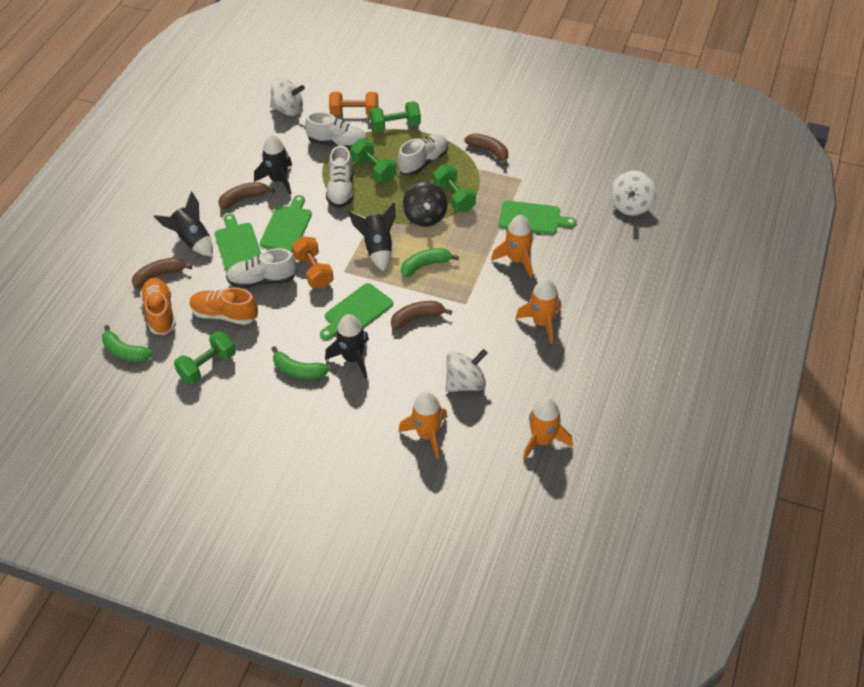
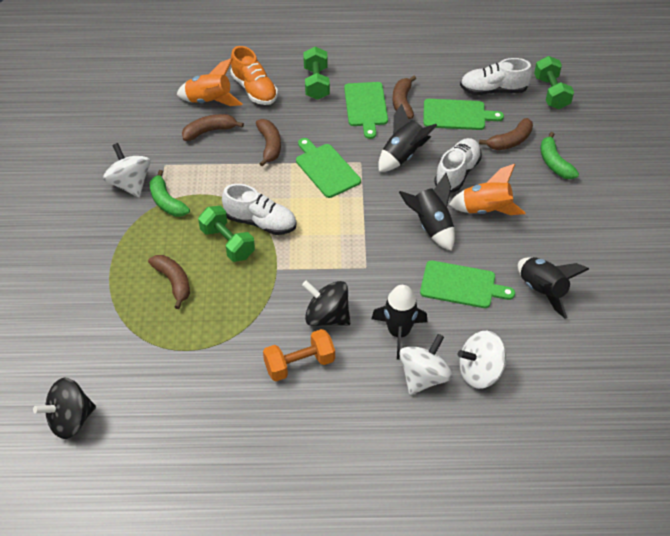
black spinning top: [403,182,447,227] = 1 -> [33,378,96,439] [302,280,350,326] = 2
brown banana: [132,258,192,288] [218,182,275,209] [391,301,452,330] [464,133,508,166] = 4 -> [148,255,190,309] [182,114,244,141] [256,119,281,167] [392,76,416,119] [479,118,533,150] = 5
green banana: [102,325,153,362] [271,346,330,379] [401,248,459,277] = 3 -> [150,170,190,217] [541,132,579,179] = 2
green dumbbell: [174,331,236,384] [351,139,397,183] [370,101,421,132] [433,164,476,212] = 4 -> [198,206,255,262] [303,47,330,100] [534,56,574,109] = 3
orange dumbbell: [292,236,334,289] [329,92,378,116] = 2 -> [263,329,335,381] = 1
orange rocket: [398,392,448,459] [491,215,534,278] [515,278,561,344] [523,397,573,460] = 4 -> [176,58,243,106] [449,164,525,215] = 2
orange shoe: [140,278,176,335] [189,287,258,325] = 2 -> [231,46,278,105] = 1
white shoe: [226,248,297,288] [305,112,368,150] [326,146,354,208] [397,134,448,176] = 4 -> [222,184,296,235] [434,138,482,192] [460,58,532,95] = 3

